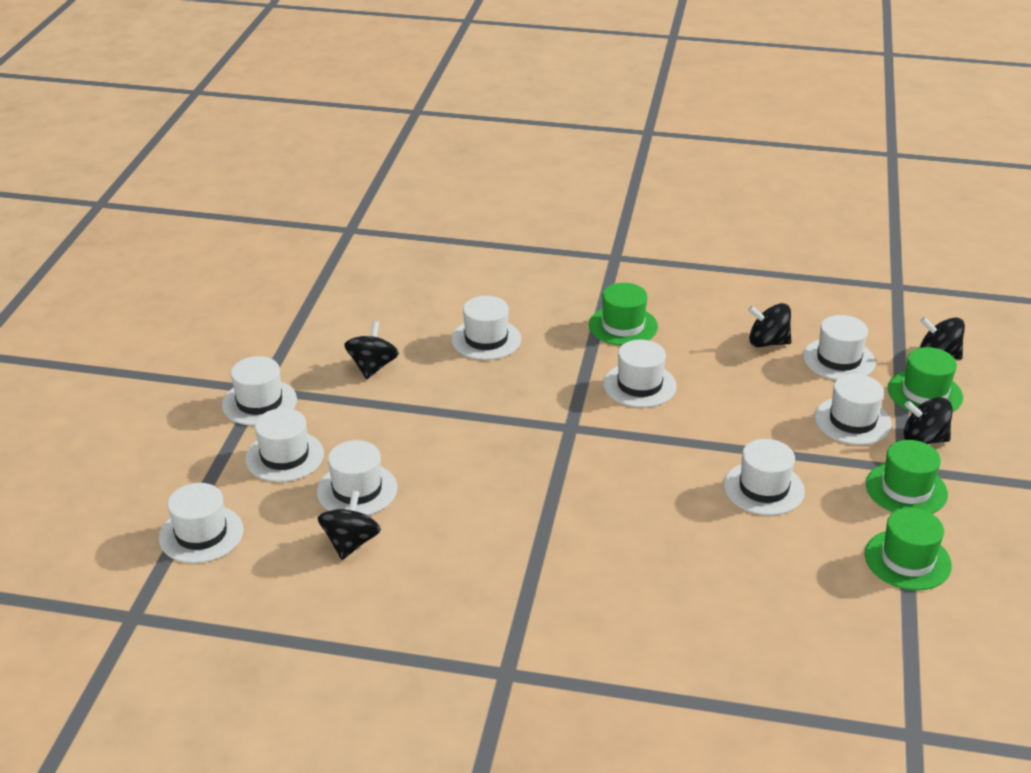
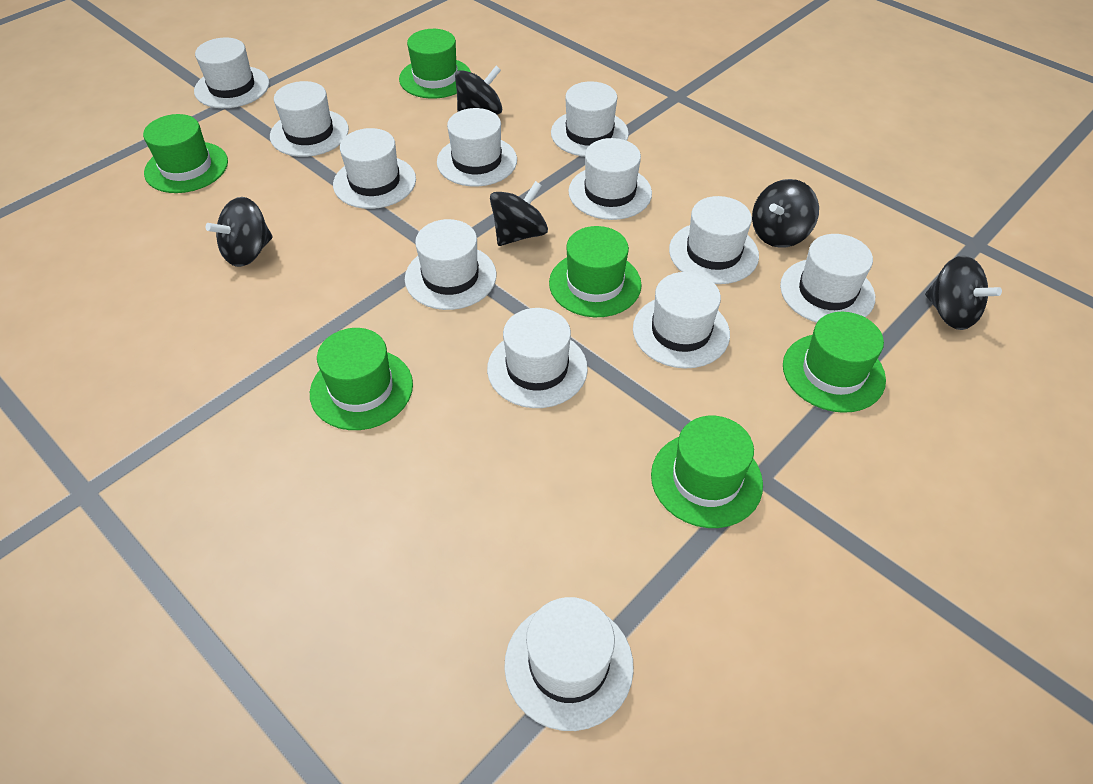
green hat: [589,283,658,346] [865,508,952,591] [866,440,948,514] [888,347,963,412] = 4 -> [143,114,228,193] [310,328,413,430] [399,29,471,99] [549,226,642,317] [651,416,763,528] [783,312,886,413] = 6
white hat: [159,483,243,563] [222,356,297,426] [245,408,324,482] [317,440,397,515] [451,296,521,360] [603,340,677,408] [724,439,805,515] [803,315,876,380] [815,374,892,445] = 9 -> [194,37,269,108] [270,81,349,157] [333,128,416,209] [405,219,496,310] [437,108,517,186] [487,308,588,408] [504,597,634,731] [551,81,629,157] [568,138,652,220] [633,272,730,368] [669,196,759,284] [780,234,875,323] = 12

